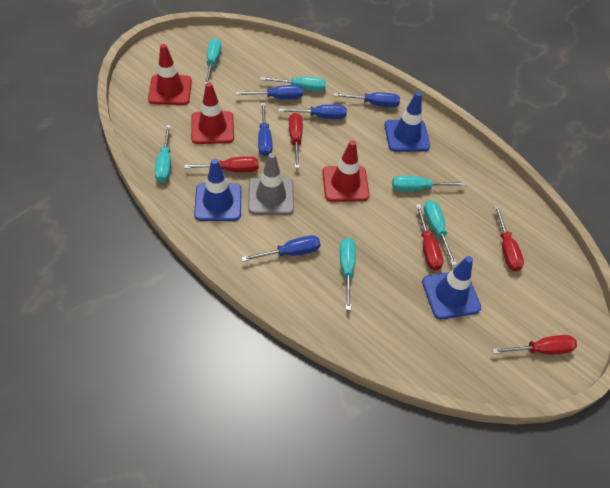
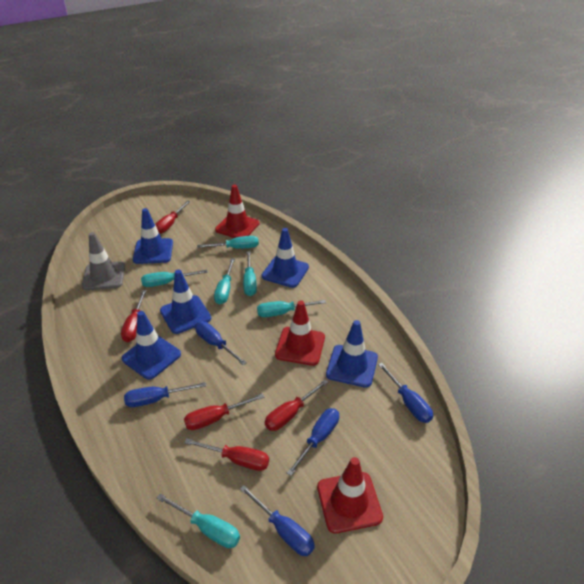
blue traffic cone: [194,159,242,221] [385,92,430,152] [422,256,481,320] = 3 -> [122,311,181,380] [133,208,173,264] [160,269,211,334] [262,228,309,288] [326,320,378,388] = 5

